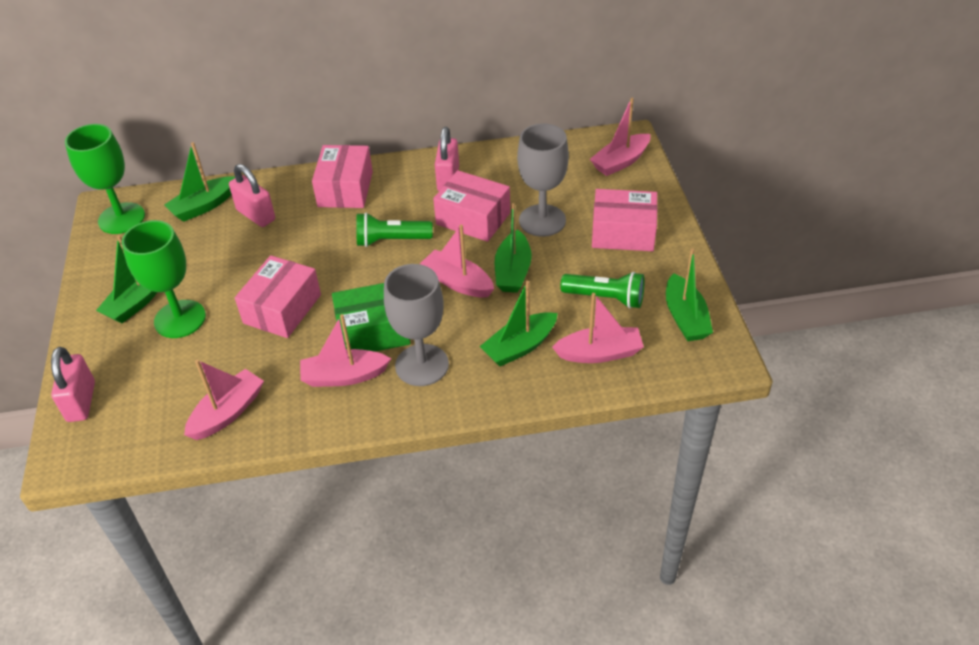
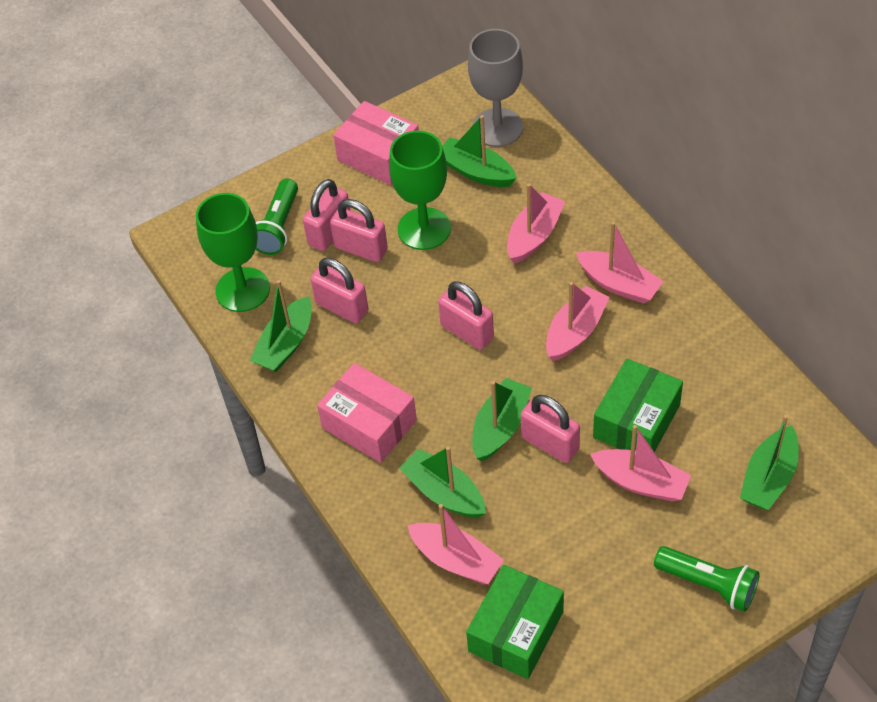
green box: [332,283,410,352] = 1 -> [466,565,564,679] [593,358,683,452] = 2
grey goblet: [384,264,449,386] [517,123,569,237] = 2 -> [468,29,523,147] = 1
pink box: [235,255,321,338] [312,145,373,208] [433,170,510,242] [592,189,658,251] = 4 -> [317,363,417,463] [333,101,419,185] = 2
pink padlock: [51,347,95,422] [229,164,275,227] [435,127,459,191] = 3 -> [303,179,351,251] [311,258,368,323] [330,199,388,262] [438,281,494,350] [521,395,580,463] = 5

